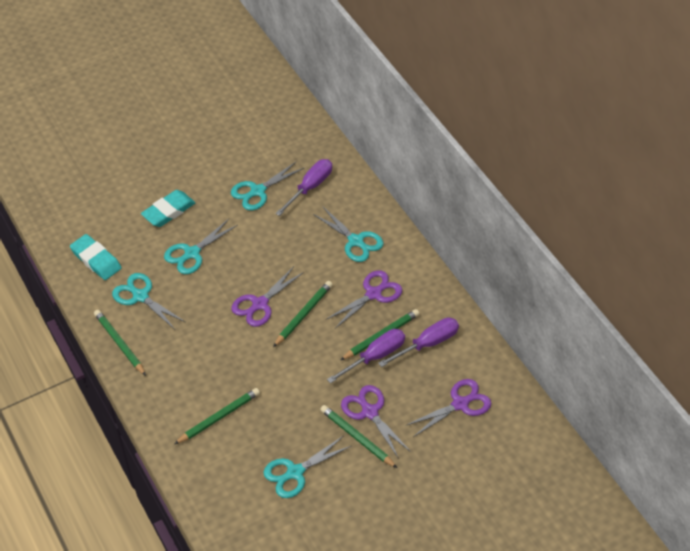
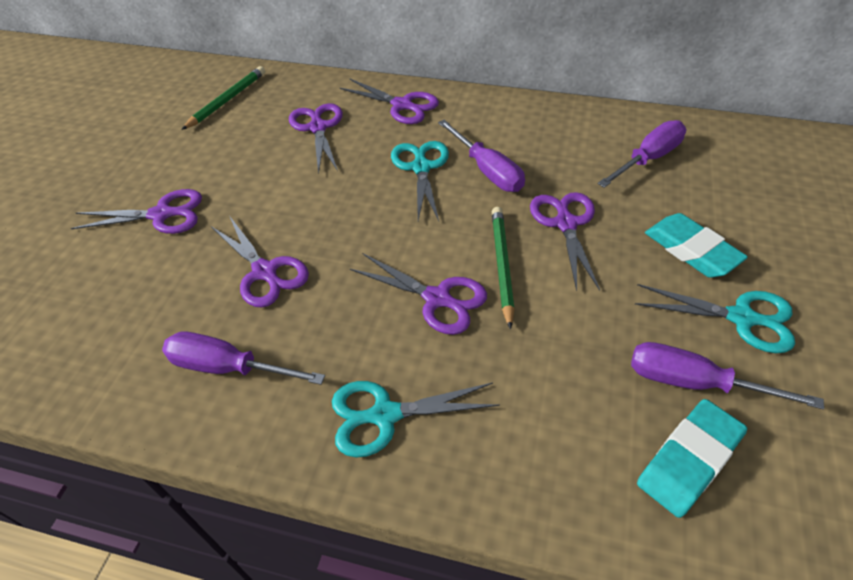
green pencil: [94,310,146,376] [174,388,260,444] [273,281,333,347] [320,405,397,468] [341,309,419,360] = 5 -> [181,66,265,130] [492,207,515,330] = 2
purple scissors: [231,266,304,327] [327,270,402,328] [341,385,411,459] [405,379,492,437] = 4 -> [71,189,202,234] [211,217,309,308] [289,103,343,174] [339,78,439,124] [350,253,487,335] [530,192,600,291] = 6
purple screwdriver: [275,159,332,216] [327,329,405,383] [378,317,459,367] = 3 -> [162,331,325,385] [438,120,525,192] [597,120,686,188] [631,342,824,409] = 4
turquoise scissors: [112,273,185,329] [164,219,238,274] [231,161,304,210] [263,436,351,498] [313,207,384,262] = 5 -> [332,381,500,458] [391,141,449,221] [635,284,795,353] = 3

